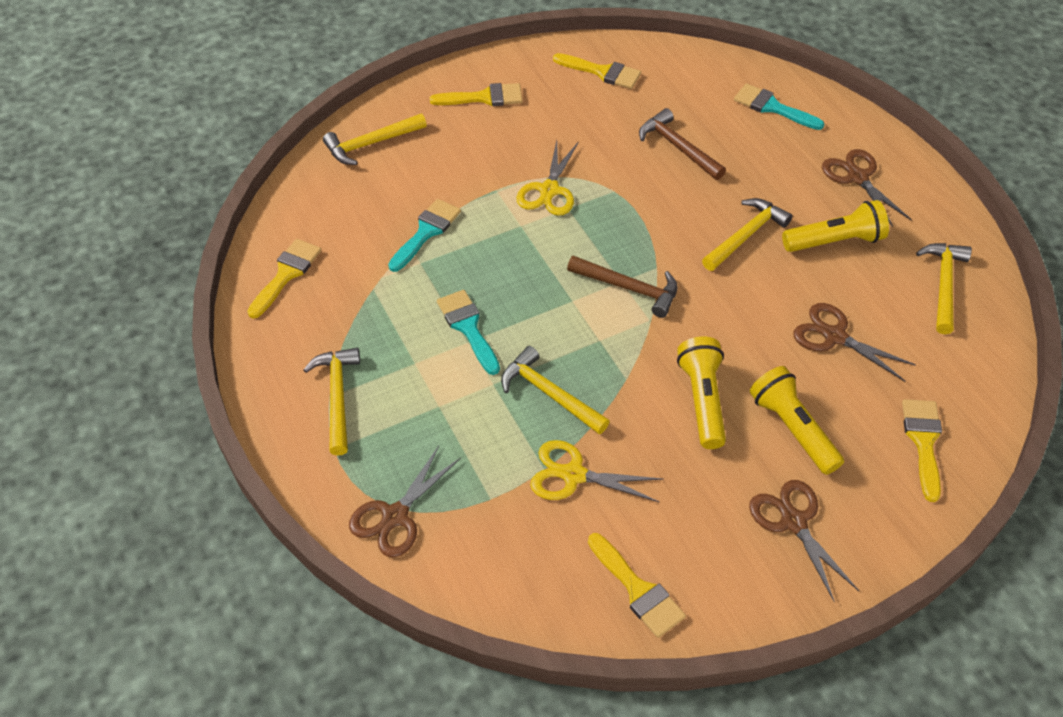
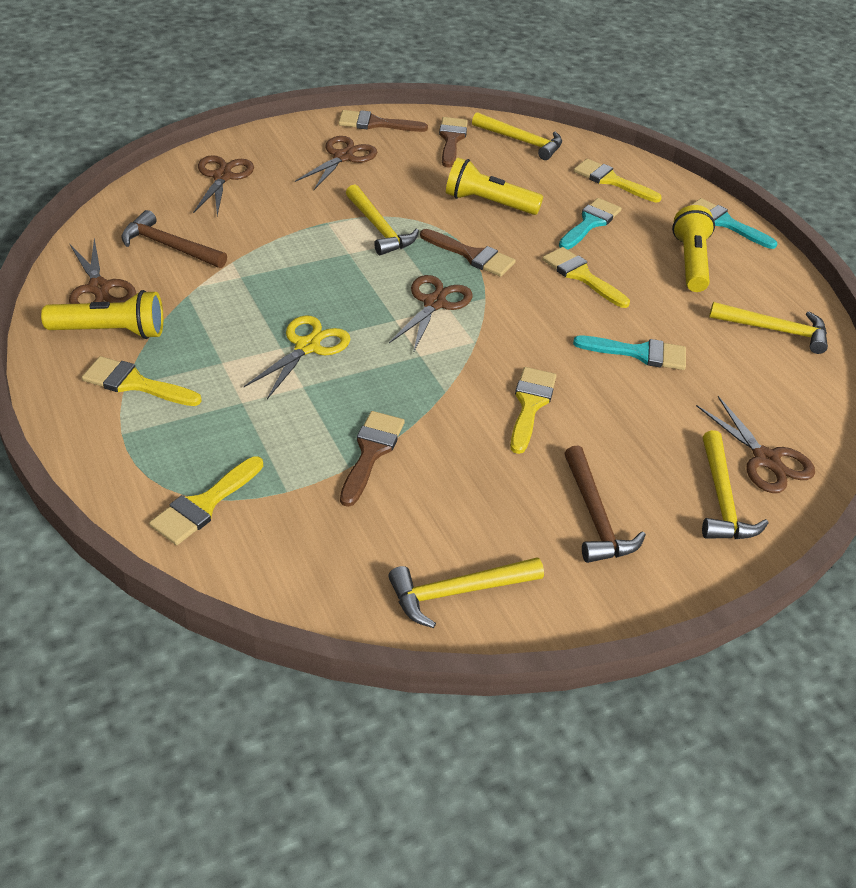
brown brush: none = 0 -> [339,110,428,132] [340,411,405,507] [420,229,516,277] [439,117,468,167] = 4
brown scissors: [349,446,461,557] [749,480,859,602] [793,303,916,382] [822,149,912,227] = 4 -> [69,238,137,304] [193,155,254,216] [295,136,377,190] [389,275,473,353] [696,396,815,493] = 5
yellow scissors: [516,140,579,216] [530,440,664,502] = 2 -> [244,315,350,399] = 1

